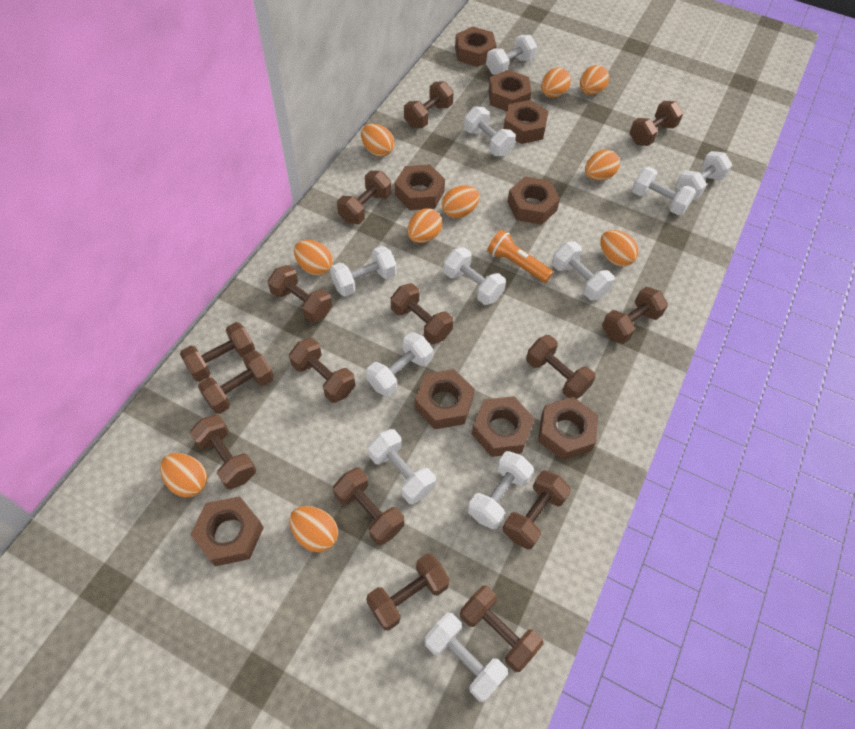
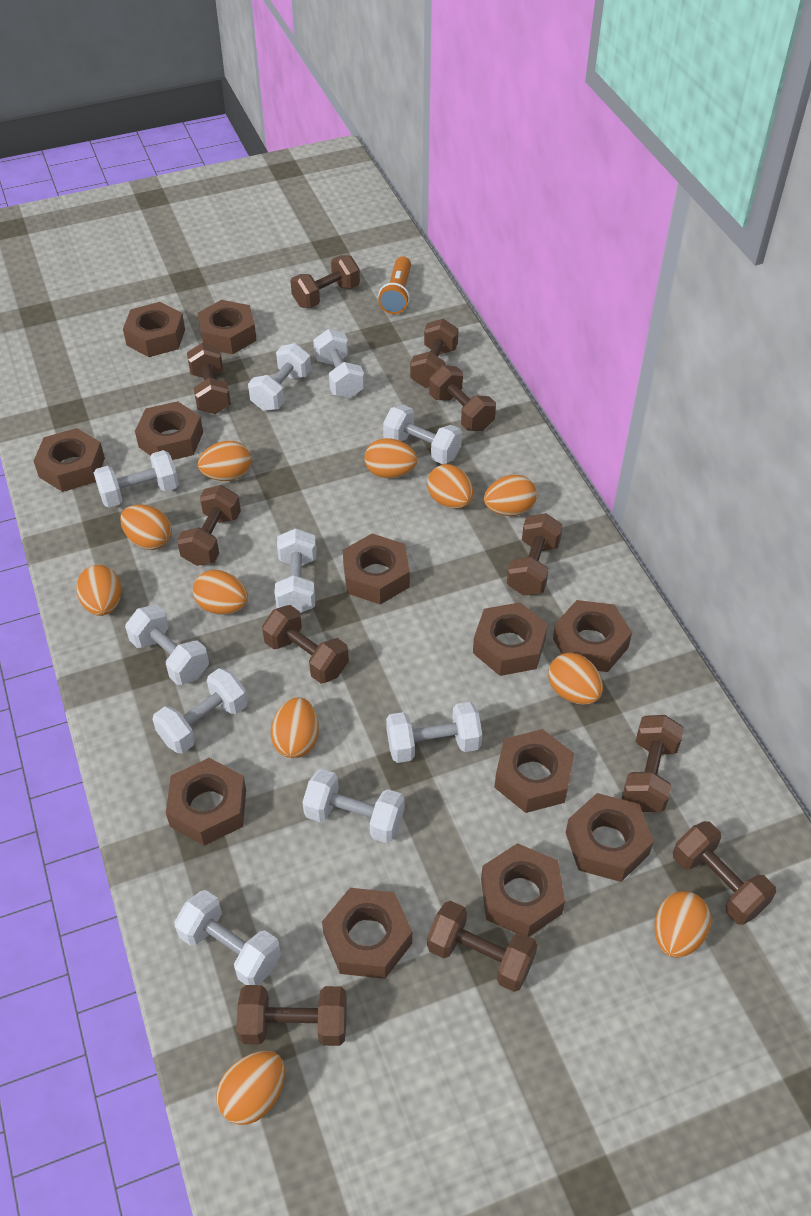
brown dumbbell: [180,322,255,382] [190,415,256,490] [198,350,274,414] [268,265,332,323] [289,338,355,403] [333,468,404,545] [337,171,392,224] [366,553,450,631] [391,283,453,344] [404,81,454,128] [460,586,544,672] [503,470,571,549] [526,335,596,399] [602,287,668,344] [630,101,683,146] = 15 -> [177,485,241,566] [187,343,231,414] [237,985,347,1046] [262,605,349,683] [290,255,360,308] [410,319,458,388] [427,901,538,992] [429,365,496,431] [507,513,563,596] [622,715,684,812] [673,821,776,925] = 11
brown nut: [190,496,264,566] [395,164,445,210] [415,369,475,429] [455,27,497,67] [472,396,535,457] [488,70,532,111] [503,100,549,144] [507,176,560,225] [538,397,598,460] = 9 -> [34,428,105,492] [123,302,185,357] [135,401,203,460] [166,758,246,846] [197,300,257,354] [322,888,412,979] [343,534,410,605] [473,602,548,676] [481,843,565,937] [494,729,574,813] [553,600,632,672] [565,793,654,882] = 12
orange egg: [160,453,207,497] [289,506,338,552] [294,240,333,276] [361,124,394,157] [407,208,442,243] [442,185,480,218] [541,68,571,98] [580,65,609,95] [585,150,620,181] [600,230,638,267] = 10 -> [76,565,121,616] [120,505,172,550] [193,570,248,615] [198,441,251,481] [216,1050,285,1125] [271,697,319,758] [365,438,417,479] [427,464,473,509] [484,475,537,516] [548,653,603,705] [655,891,711,958] = 11
white dumbbell: [330,246,397,297] [366,332,433,397] [368,429,436,504] [424,613,508,702] [443,247,506,305] [464,106,516,156] [468,451,534,529] [486,35,537,75] [552,242,615,300] [632,166,696,215] [676,151,732,200] = 11 -> [94,450,179,508] [125,605,209,685] [152,668,248,754] [174,890,281,985] [248,343,311,411] [274,528,316,613] [302,769,404,843] [313,329,365,398] [383,405,462,464] [386,702,482,763] = 10

